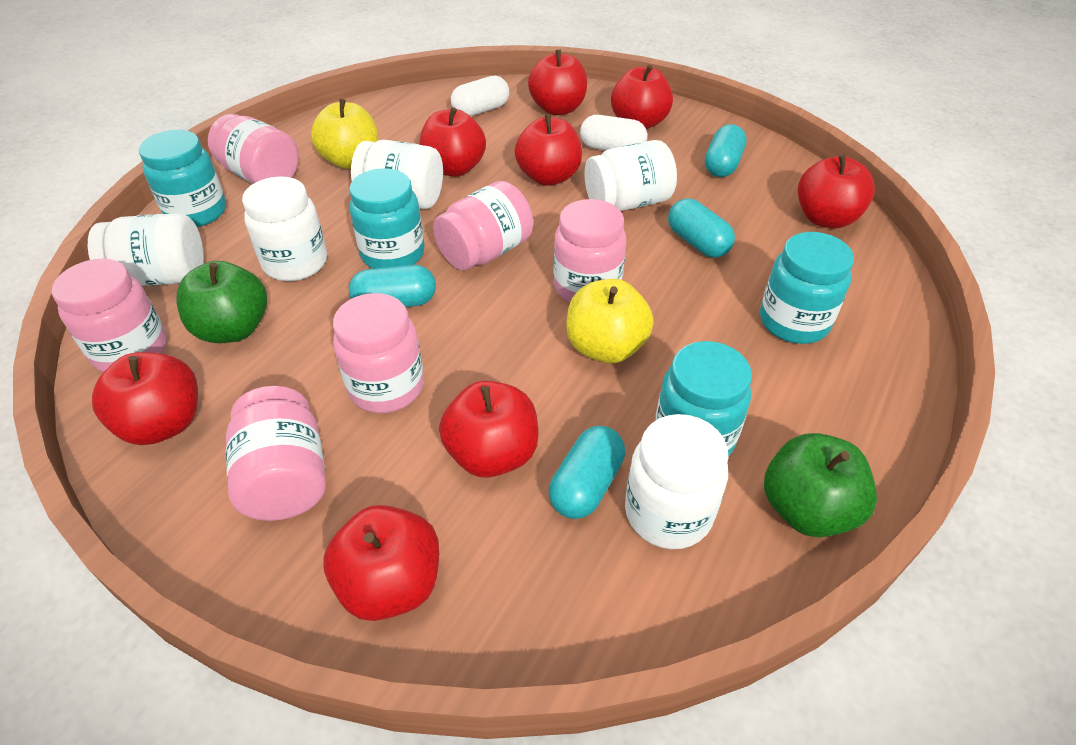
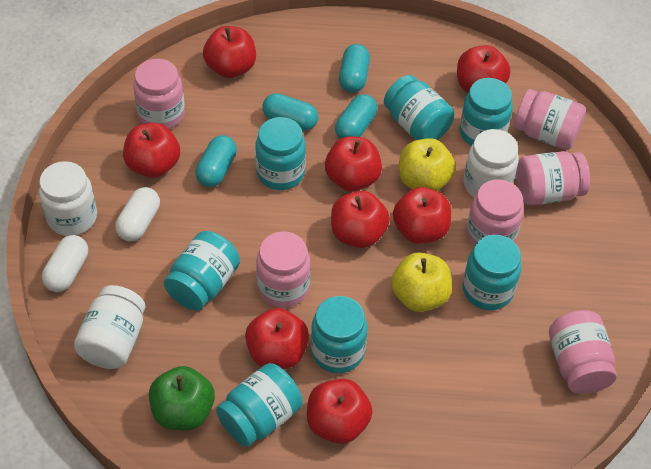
green apple: [176,261,267,343] [764,433,877,537] = 2 -> [149,366,215,430] = 1
turquoise jar: [139,130,226,227] [349,168,424,269] [655,341,752,456] [760,232,854,344] = 4 -> [164,231,240,311] [216,363,303,447] [255,117,306,190] [311,296,368,373] [384,75,454,140] [460,78,513,146] [463,235,522,310] = 7
white jar: [88,213,204,286] [242,176,327,281] [351,140,443,209] [584,140,677,211] [625,414,729,549] = 5 -> [39,161,97,236] [74,285,145,369] [464,129,519,197] = 3

